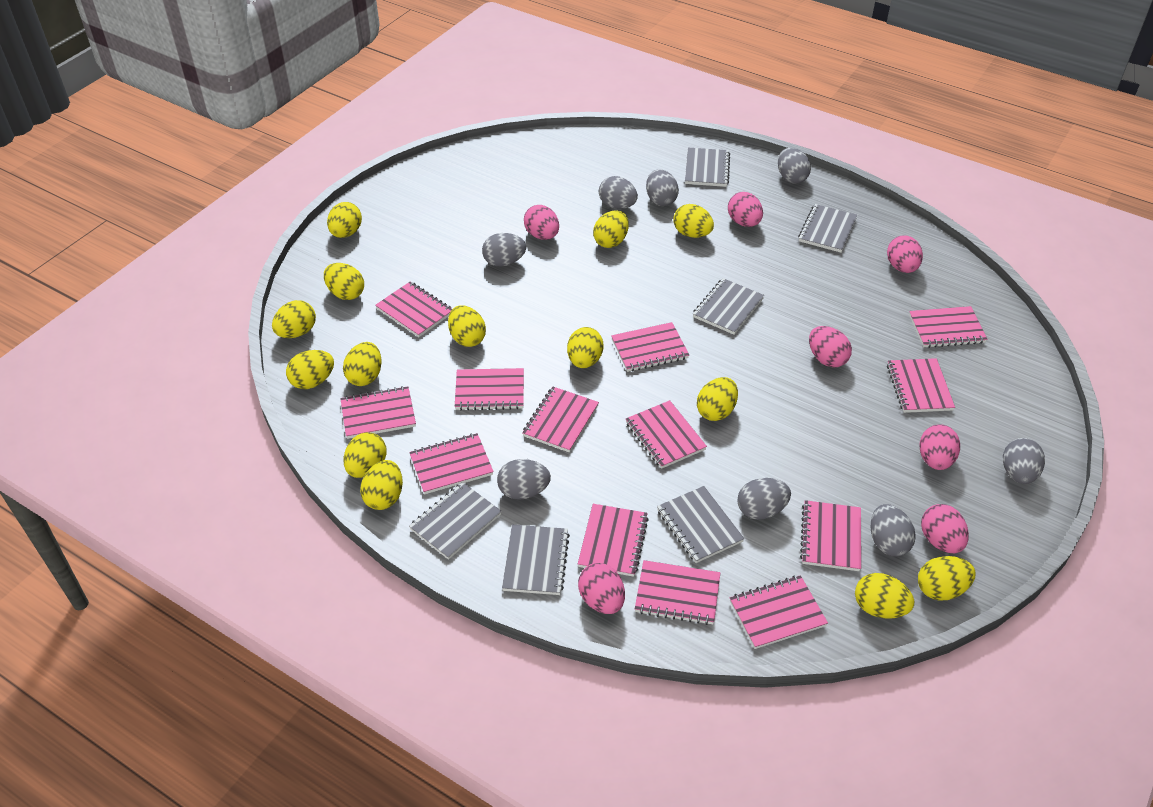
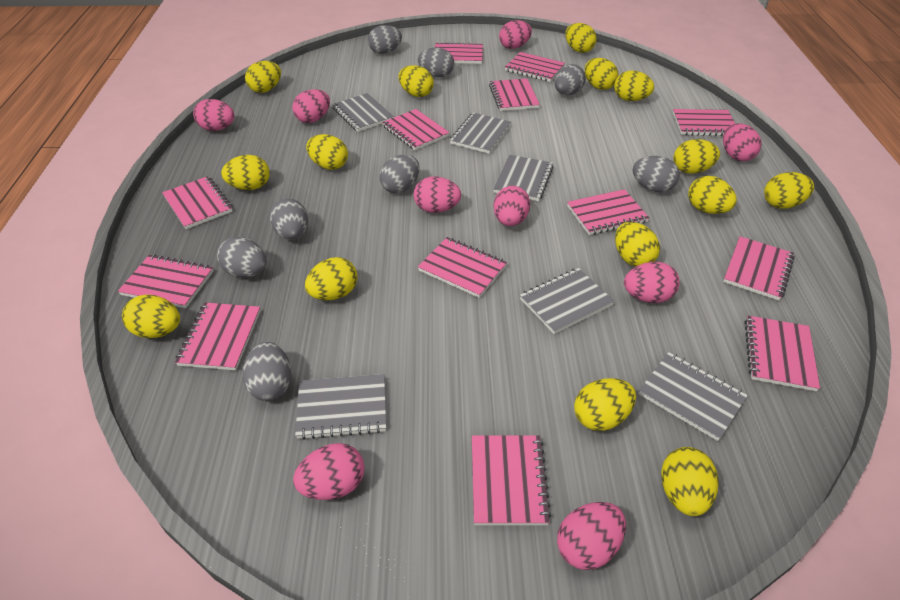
pink egg: [524,205,559,240] [578,563,625,614] [728,192,763,227] [809,326,852,368] [887,235,923,273] [920,424,960,470] [921,504,969,553] = 7 -> [193,99,235,131] [292,89,330,123] [293,443,365,500] [414,177,461,213] [493,186,530,226] [499,20,532,49] [557,502,626,570] [624,262,680,303] [723,123,761,161] = 9
yellow egg: [272,300,316,338] [286,350,334,389] [324,263,364,300] [327,202,362,238] [343,342,382,386] [343,432,387,478] [360,460,403,510] [448,305,486,347] [567,327,604,368] [593,210,629,248] [673,204,714,238] [697,377,738,421] [855,573,914,619] [918,556,976,600] = 14 -> [122,294,180,338] [221,155,270,190] [245,61,281,93] [305,257,358,300] [306,134,348,170] [398,65,434,97] [565,23,596,53] [574,378,636,431] [585,58,618,90] [614,70,654,101] [615,222,660,267] [661,447,718,516] [673,139,720,174] [688,176,737,214] [764,172,814,209] = 15

